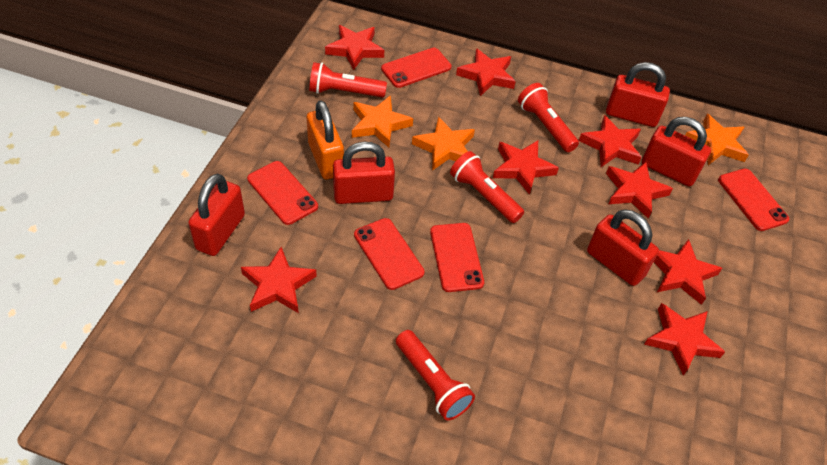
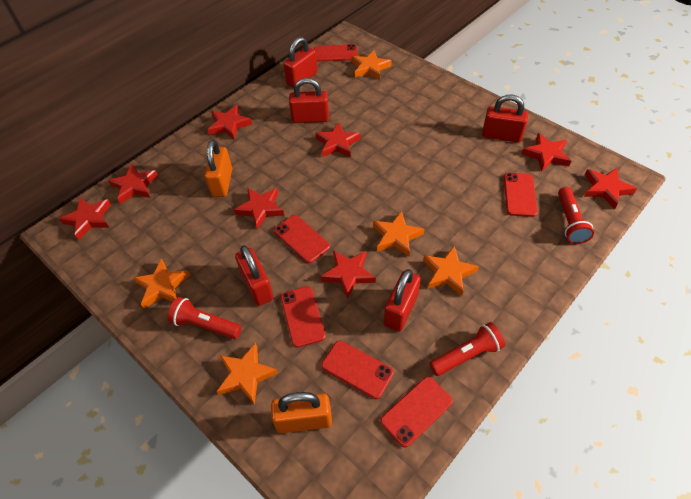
orange padlock: [307,100,344,180] = 1 -> [205,140,232,197] [271,392,332,433] = 2
orange star: [352,95,413,148] [412,116,475,171] [685,114,749,165] = 3 -> [133,258,190,309] [216,343,278,405] [352,50,392,80] [373,211,424,257] [423,246,479,296] = 5
red flashlight: [309,62,387,97] [396,330,475,421] [450,151,524,223] [518,83,579,152] = 4 -> [168,297,242,339] [429,322,505,376] [558,187,594,244] = 3
red phone: [247,161,318,225] [354,218,425,290] [381,48,451,88] [430,223,484,292] [718,169,789,231] = 5 -> [274,215,330,263] [281,286,326,348] [314,44,358,62] [321,340,394,399] [380,377,453,447] [504,173,538,217] = 6

